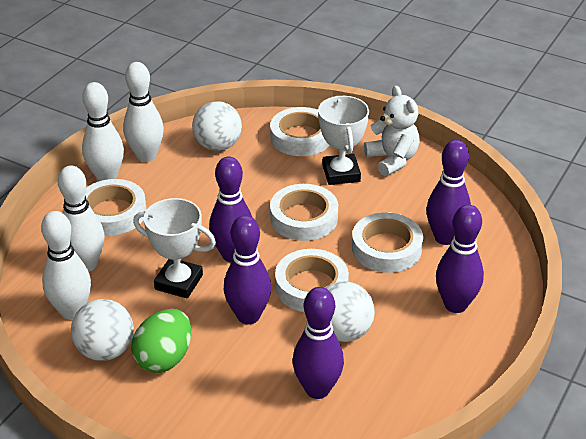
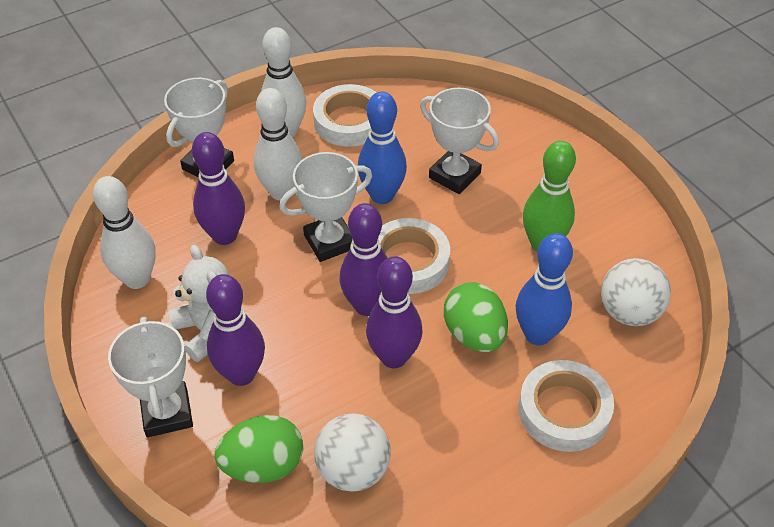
blue bowling pin: none = 0 -> [358,91,407,204] [516,233,573,345] = 2
green bowling pin: none = 0 -> [523,141,576,252] = 1
green egg: [131,309,191,373] = 1 -> [215,415,303,483] [444,282,508,352] = 2
purple bowling pin: [209,156,252,263] [224,215,272,324] [293,287,344,399] [427,140,471,245] [436,204,484,313] = 5 -> [192,132,245,245] [206,274,265,386] [339,203,387,316] [366,256,423,368] = 4
white ball: [71,299,134,361] [192,101,242,151] [326,281,375,342] = 3 -> [314,413,391,492] [601,258,671,326] = 2
white bowling pin: [41,211,91,320] [58,166,105,272] [82,82,124,181] [123,62,164,162] = 4 -> [93,176,156,289] [254,88,302,201] [261,27,307,137] = 3
white tape: [85,179,147,236] [270,107,330,156] [270,184,338,241] [275,249,349,312] [352,212,423,273] = 5 -> [313,84,377,147] [378,218,450,294] [518,360,614,452] = 3
white trophy: [133,198,216,298] [318,96,369,185] = 2 -> [108,317,193,437] [164,78,234,177] [279,152,372,262] [420,87,499,194] = 4

